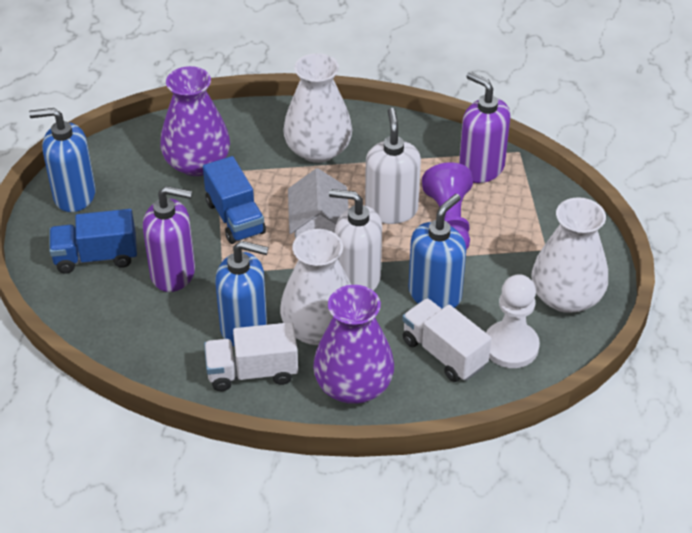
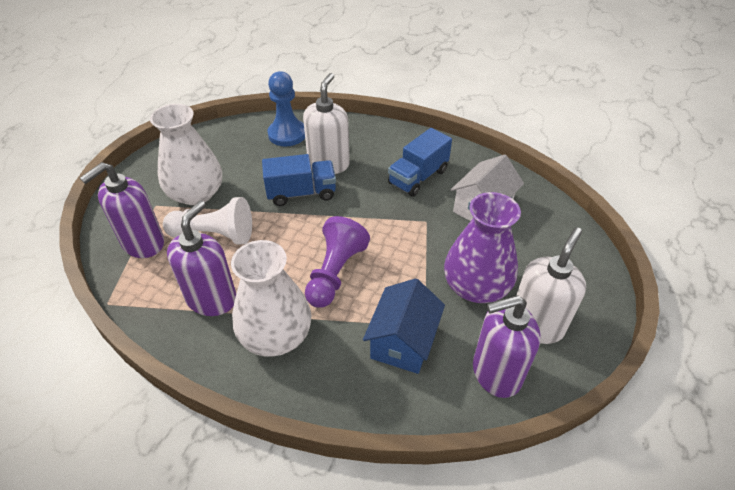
blue house: none = 0 -> [363,278,445,374] = 1
blue pawn: none = 0 -> [268,71,305,146] = 1
blue soap dispenser: [29,108,96,212] [215,241,269,347] [409,194,466,309] = 3 -> none = 0
purple soap dispenser: [143,186,195,292] [459,72,510,183] = 2 -> [80,162,164,258] [167,201,236,316] [473,295,541,398] = 3
purple vase: [160,66,230,176] [313,285,394,404] = 2 -> [444,192,521,303] = 1
white truck: [204,322,298,391] [402,298,492,382] = 2 -> none = 0
white vase: [280,229,351,345] [283,53,352,163] [531,197,608,313] = 3 -> [150,104,222,205] [231,240,311,357] = 2

